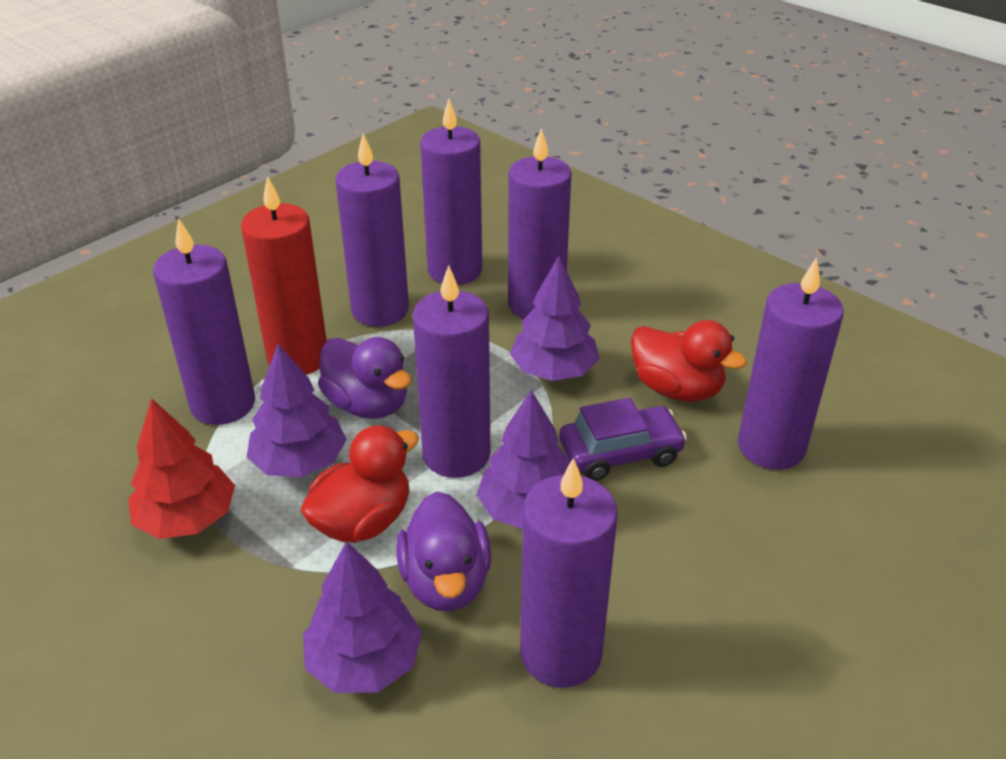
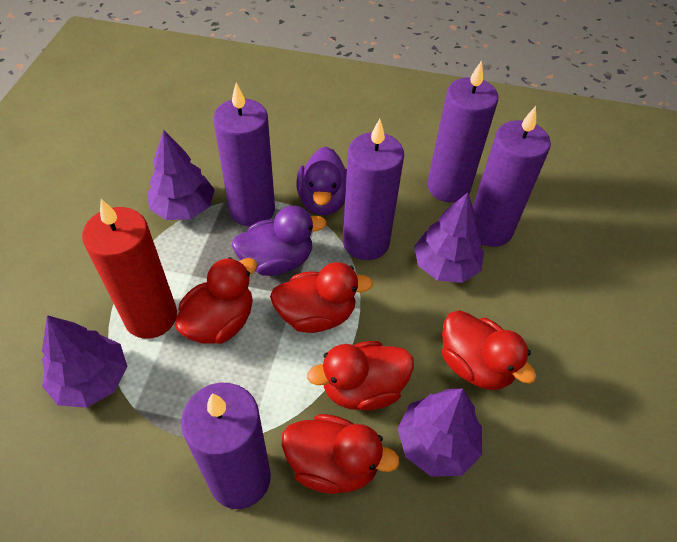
purple candle: [153,218,255,425] [335,133,409,326] [413,265,490,478] [420,99,482,285] [508,129,572,319] [520,458,618,688] [738,257,844,470] = 7 -> [181,382,271,509] [213,83,275,227] [343,119,404,260] [427,61,498,203] [473,106,551,247] = 5
purple car: [559,398,687,481] = 1 -> none = 0
red duck: [301,425,419,543] [631,320,747,401] = 2 -> [175,257,257,344] [270,262,373,333] [282,414,400,494] [307,341,414,411] [442,310,537,390] = 5
red tree: [128,398,235,539] = 1 -> none = 0

